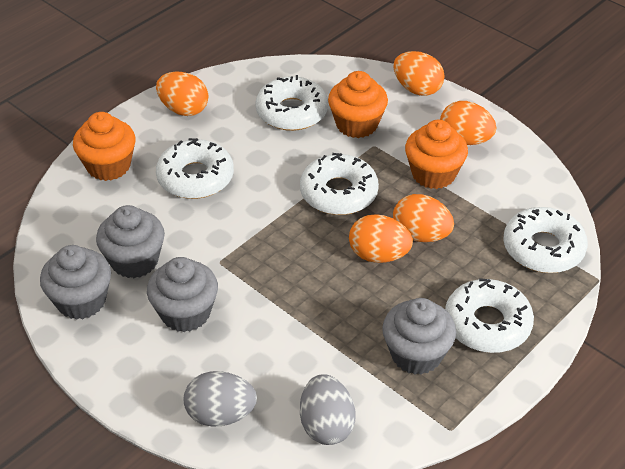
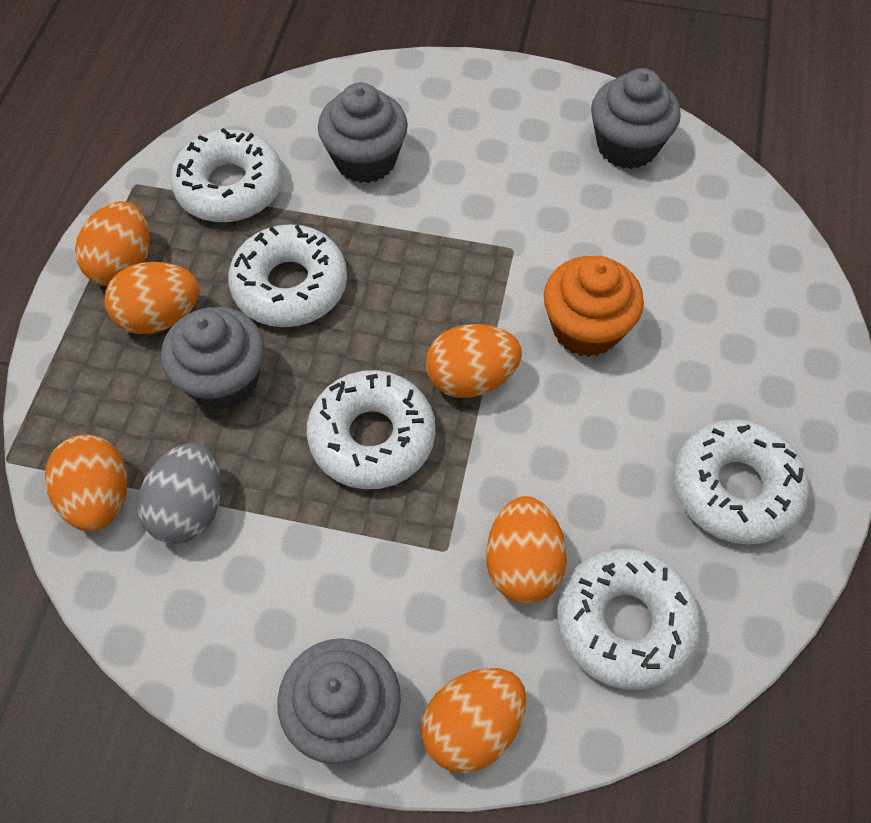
grey egg: [184,371,257,426] [300,374,356,445] = 2 -> [137,443,221,544] = 1
orange cupcake: [73,112,136,181] [328,71,388,138] [405,120,468,189] = 3 -> [544,256,644,357] = 1
orange egg: [156,72,208,116] [349,214,413,263] [393,194,454,242] [394,51,445,96] [440,101,496,145] = 5 -> [45,434,127,531] [75,201,150,286] [105,262,200,334] [421,668,526,773] [426,324,522,398] [486,496,567,604] = 6

